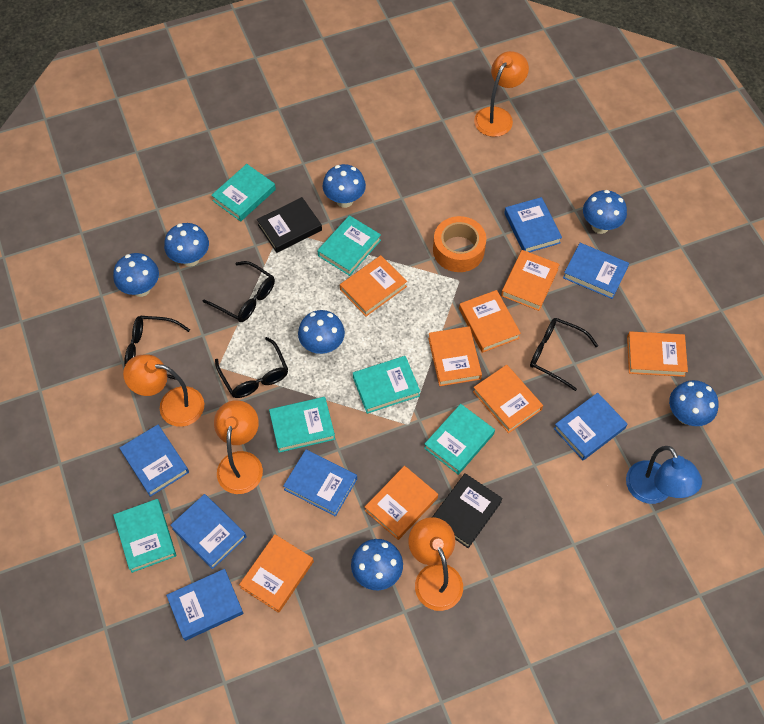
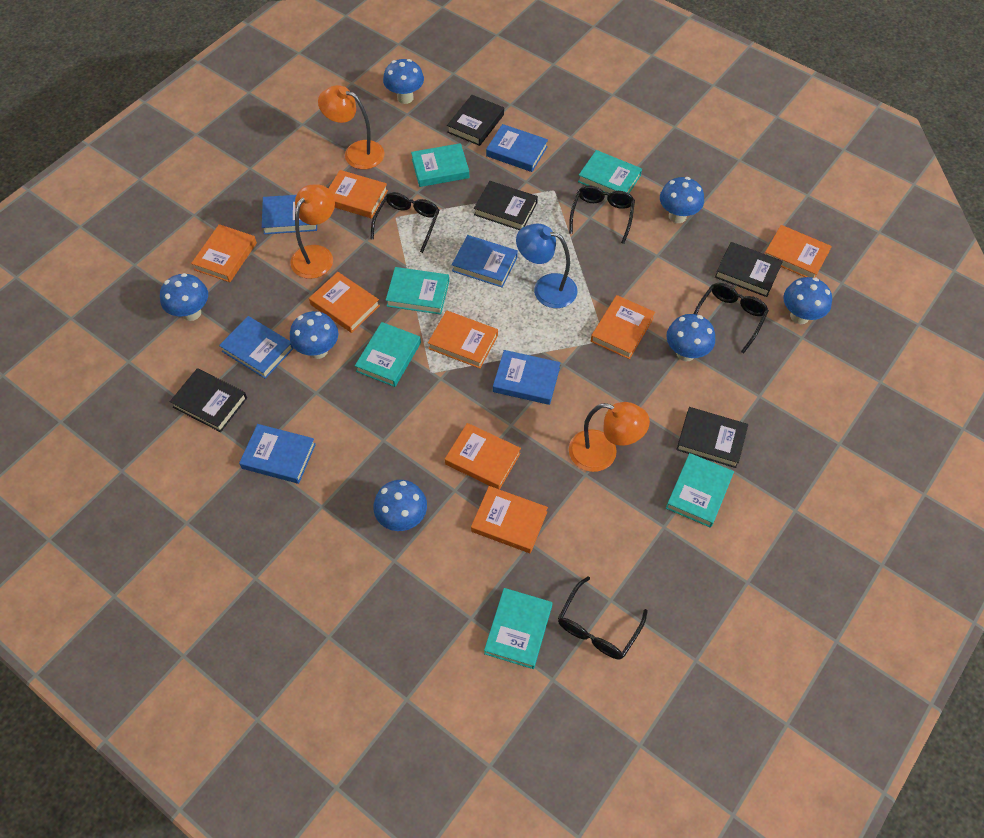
black book: [257,197,322,253] [432,473,503,548] = 2 -> [170,368,247,432] [447,95,504,146] [474,181,538,230] [676,407,748,468] [715,242,783,297] = 5
blue book: [120,425,189,497] [166,569,244,641] [170,494,247,569] [283,449,357,517] [504,197,562,252] [554,393,627,460] [563,243,629,299] = 7 -> [219,316,294,379] [239,424,316,484] [262,195,317,234] [452,235,518,288] [486,124,548,172] [493,350,561,405] = 6
orange lamp: [123,354,204,427] [214,400,263,494] [408,517,463,611] [474,51,529,137] = 4 -> [290,184,335,279] [318,85,385,169] [569,402,650,472] = 3
orange tape: [433,216,486,272] = 1 -> none = 0

